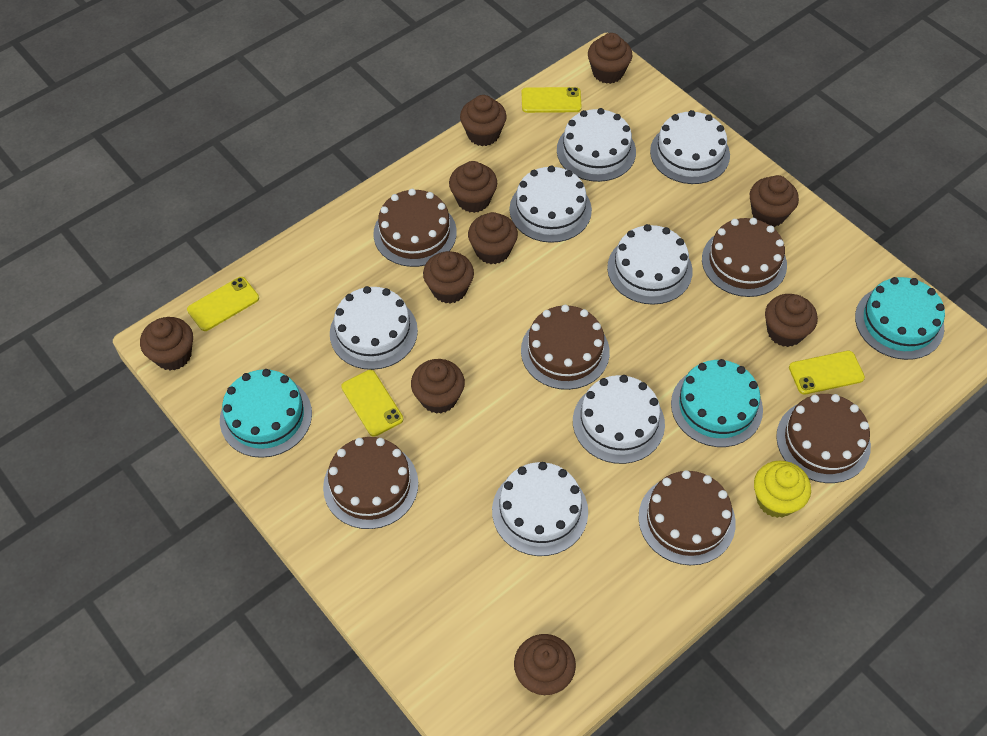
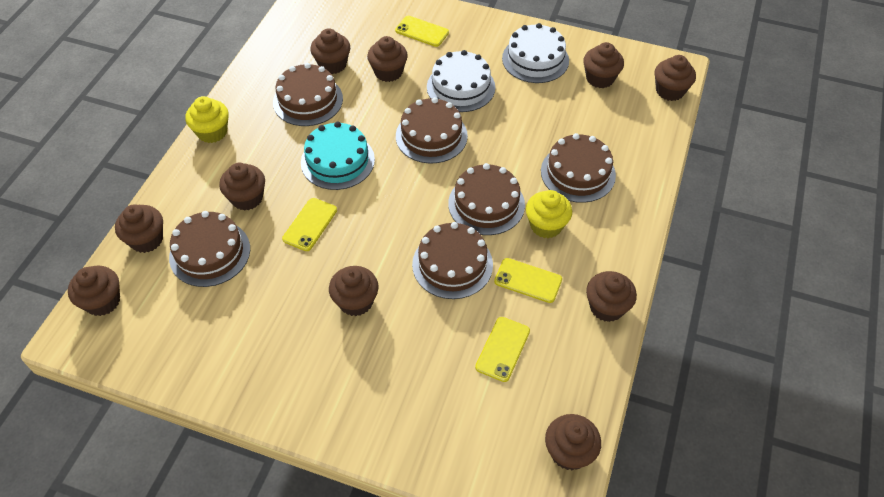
turquoise cake: [220,369,312,458] [671,359,763,447] [855,277,945,360] = 3 -> [301,122,375,190] = 1
white cake: [330,286,418,370] [492,462,588,556] [509,165,592,243] [557,108,636,182] [573,375,665,464] [607,224,693,305] [650,110,730,184] = 7 -> [427,50,495,112] [502,23,569,83] = 2
yellow cupcake: [754,460,811,518] = 1 -> [185,96,229,143] [526,190,572,238] = 2

